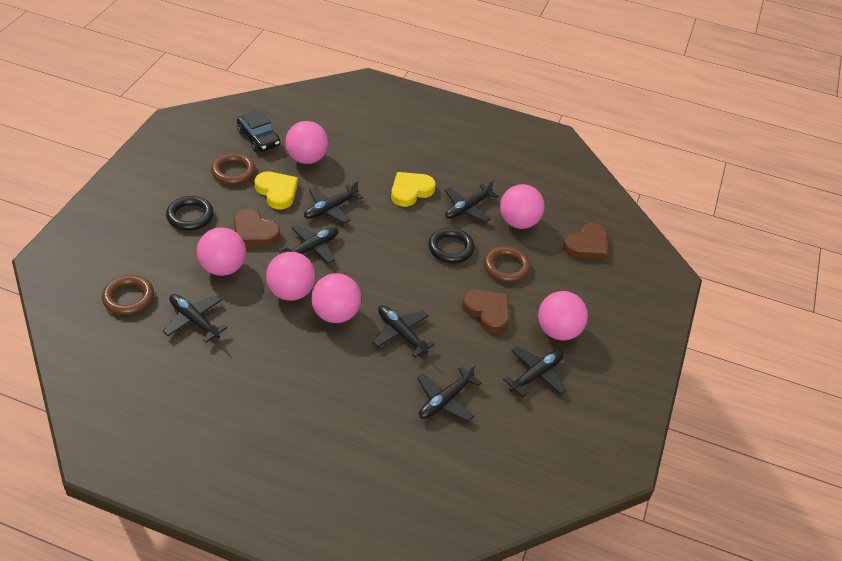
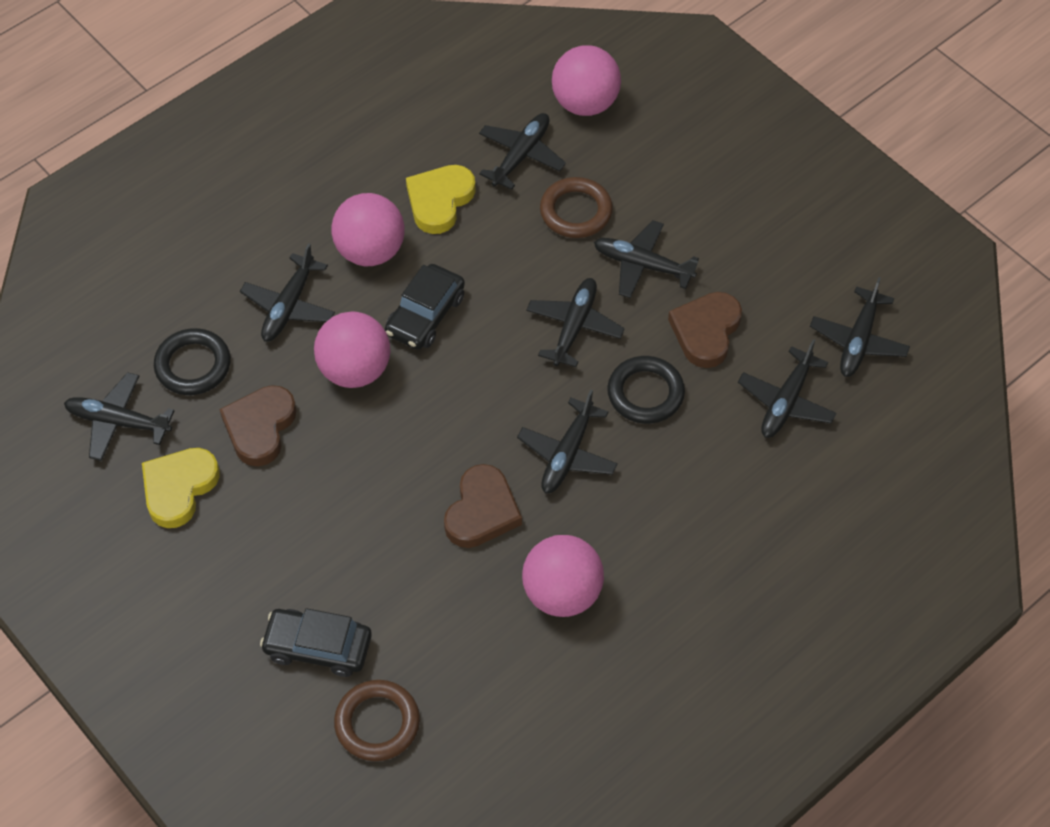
black car: [237,109,280,152] = 1 -> [260,608,372,677] [385,264,465,349] = 2
black plane: [163,294,227,343] [277,224,339,264] [304,180,363,224] [373,306,435,357] [417,364,482,422] [445,180,498,222] [503,347,567,397] = 7 -> [64,372,174,461] [240,243,335,342] [479,113,566,190] [517,390,618,493] [526,278,625,367] [594,220,699,298] [738,339,837,438] [810,277,910,377] = 8
brown ring: [102,275,154,315] [211,153,256,185] [484,246,531,283] = 3 -> [334,680,420,761] [540,177,613,238] = 2
pink ball: [197,227,246,276] [266,252,316,301] [285,121,328,164] [311,273,361,323] [500,184,545,229] [538,291,588,341] = 6 -> [314,312,390,388] [331,193,405,266] [522,535,604,617] [552,45,621,116] = 4

